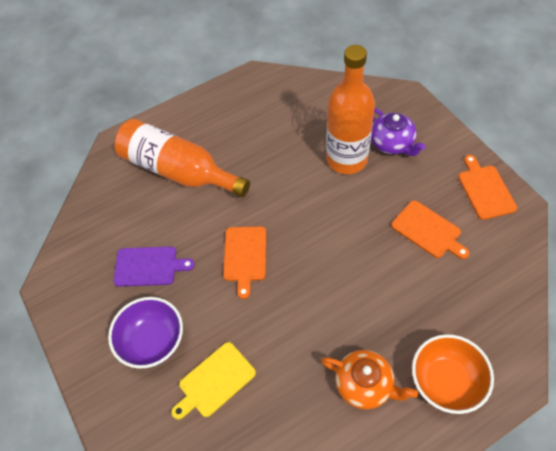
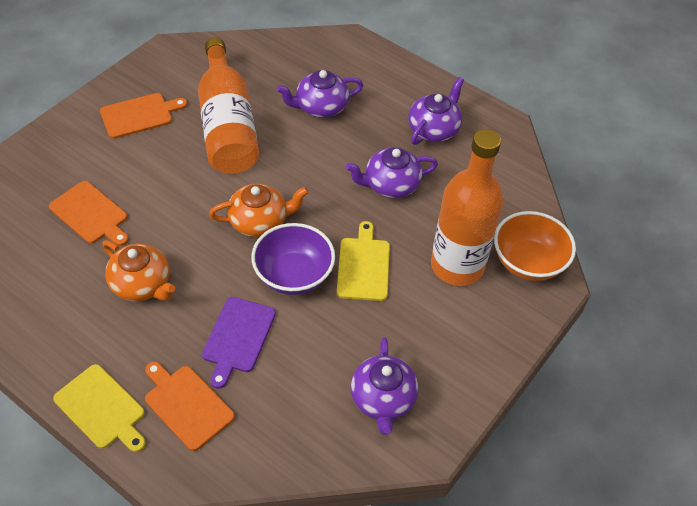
orange teapot: [321,350,418,410] = 1 -> [102,240,176,301] [209,184,309,237] = 2
purple teapot: [371,108,426,156] = 1 -> [277,70,364,118] [346,147,438,198] [350,337,418,435] [408,77,464,145] = 4
yellow cutting board: [171,342,256,420] = 1 -> [53,364,146,452] [337,221,390,301] = 2

